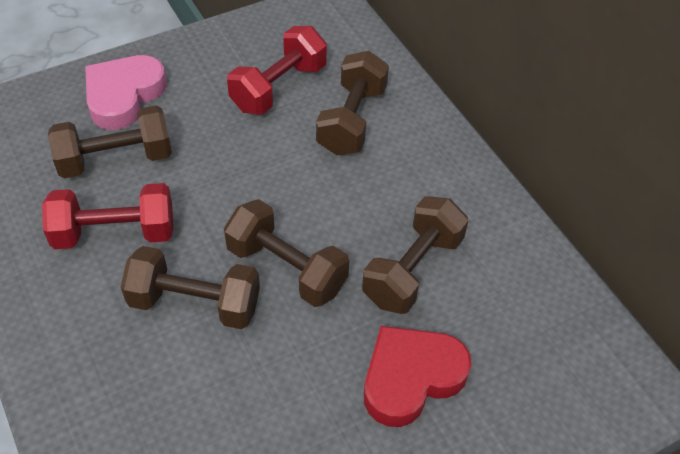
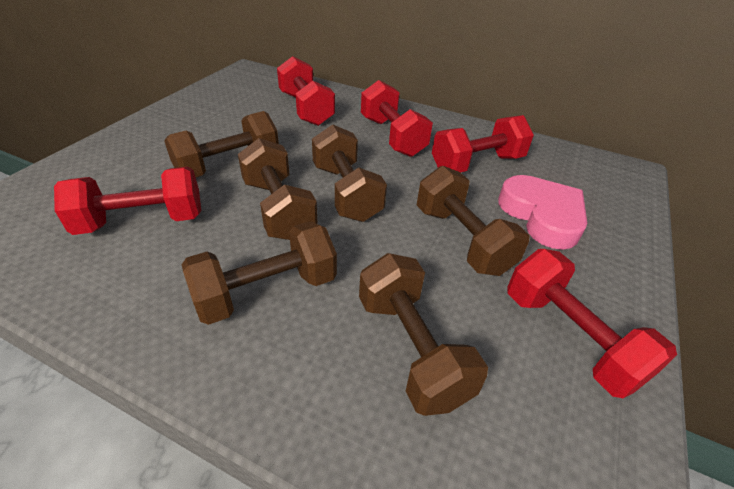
brown dumbbell: [48,105,172,178] [121,246,260,329] [224,199,349,307] [316,51,389,155] [362,196,469,314] = 5 -> [164,111,279,177] [182,221,337,325] [238,138,318,240] [312,124,387,222] [359,253,488,416] [417,166,529,276] = 6
red dumbbell: [42,183,174,249] [227,26,327,115] = 2 -> [54,167,201,235] [277,56,335,126] [361,80,433,157] [432,115,534,172] [508,249,677,398] = 5
red heart: [364,326,472,427] = 1 -> none = 0

